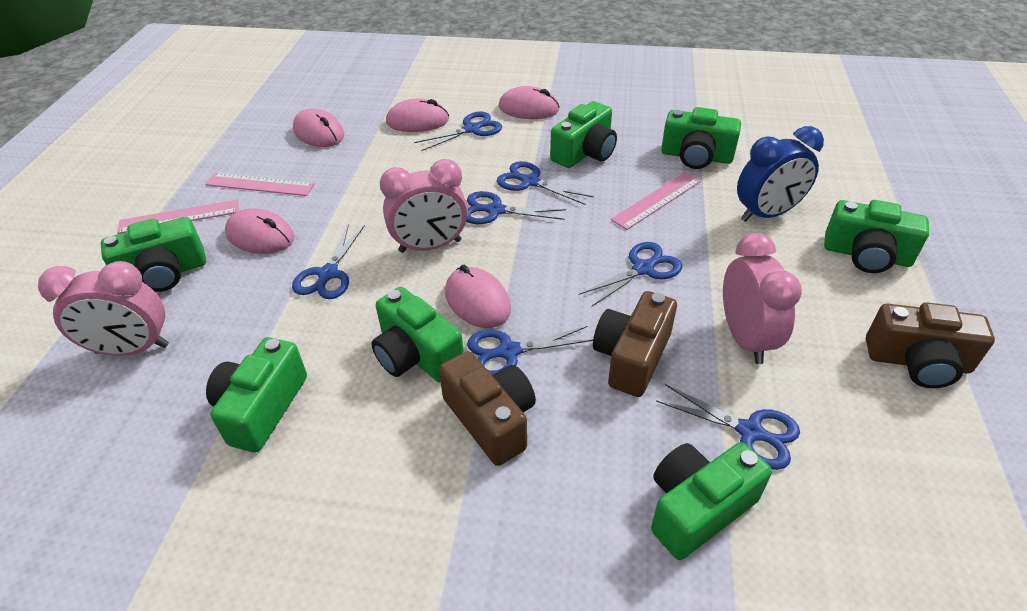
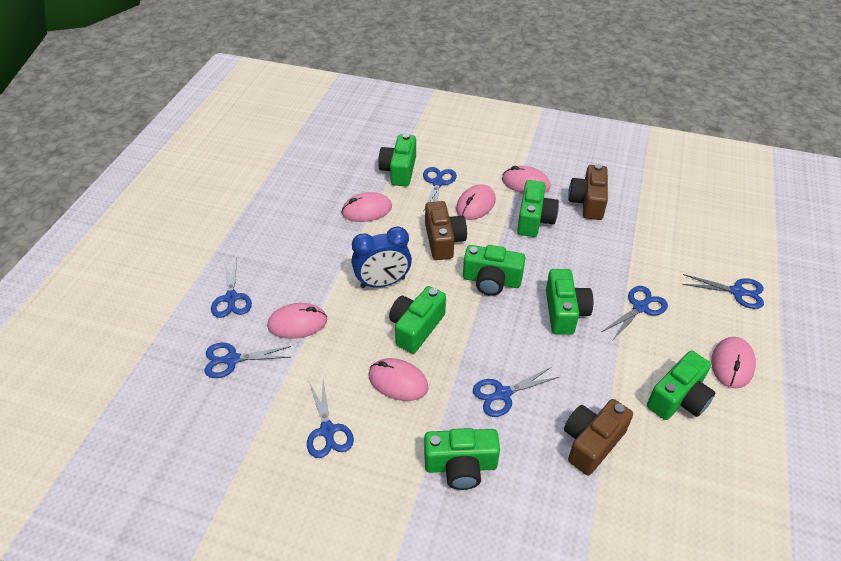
pink clock: [38,261,169,356] [380,159,468,253] [723,233,802,364] = 3 -> none = 0
pink mouse: [225,208,294,254] [293,108,344,147] [386,98,449,132] [445,265,511,328] [498,86,560,119] = 5 -> [267,303,327,339] [341,192,392,222] [369,358,428,401] [456,184,496,220] [502,166,551,193] [711,337,756,389] = 6
pink ruler: [117,199,238,234] [205,173,315,196] [611,172,701,230] = 3 -> none = 0

